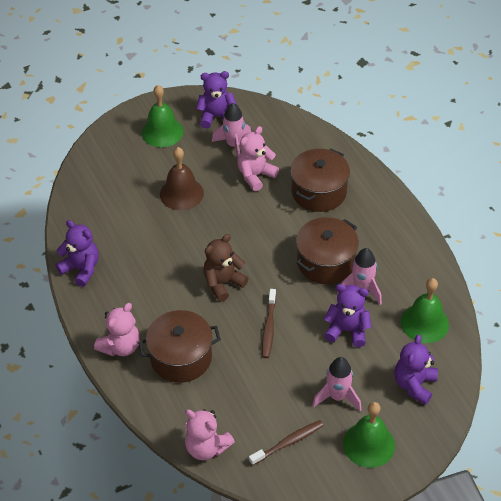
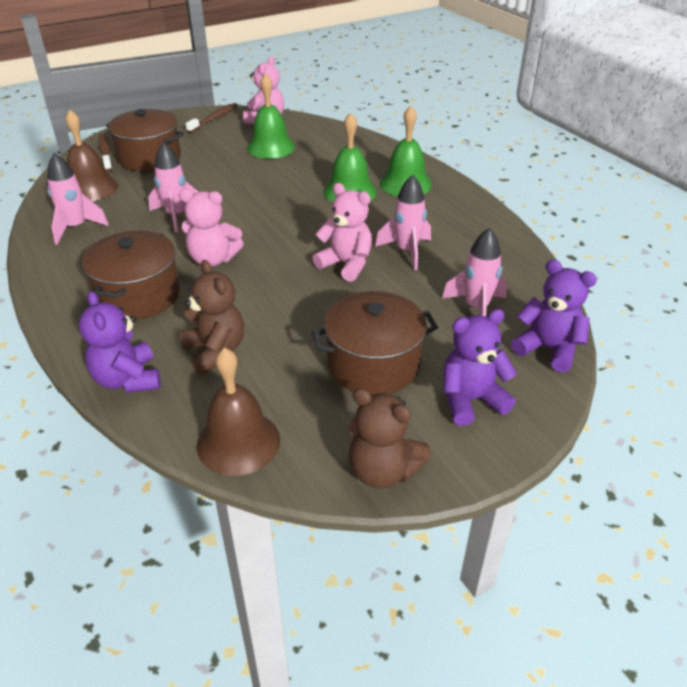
brown bell: [160,147,204,210] = 1 -> [65,110,118,201] [197,347,280,476] = 2
brown teddy bear: [203,234,249,302] = 1 -> [179,260,244,374] [349,388,431,488] = 2
pink rocket: [212,103,251,158] [312,357,361,411] [337,248,382,305] = 3 -> [47,153,109,245] [148,142,198,233] [375,175,431,271] [442,228,507,316] = 4
purple teddy bear: [56,220,99,287] [196,71,238,128] [324,284,371,347] [394,334,438,405] = 4 -> [79,291,161,393] [443,309,517,426] [511,260,597,373] = 3

